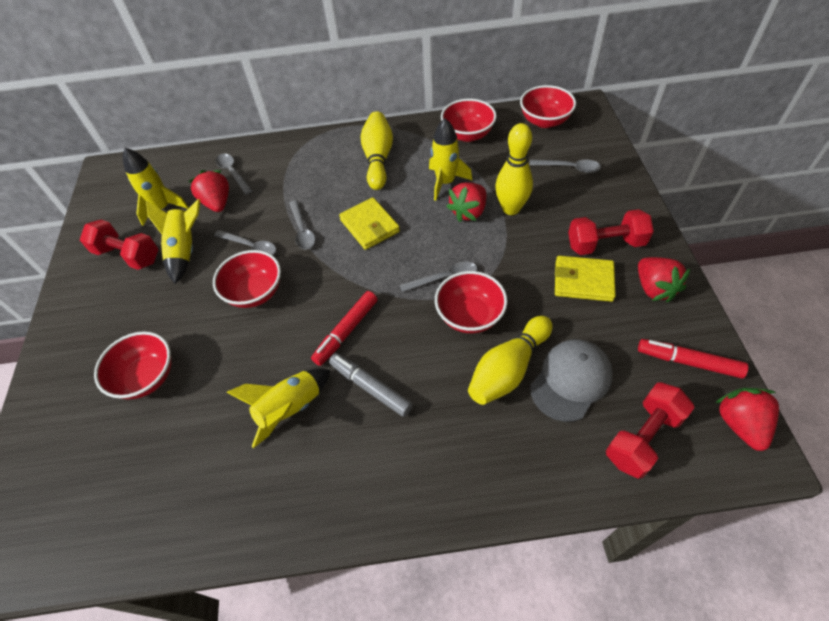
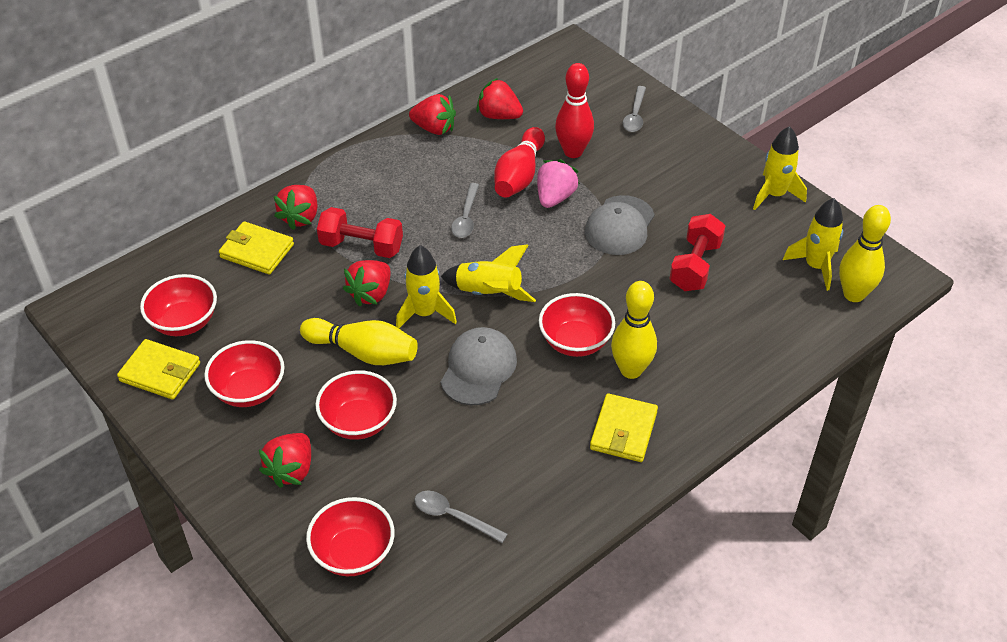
grey cap: [530,339,613,422] = 1 -> [441,327,517,405] [585,195,655,255] = 2
grey marker: [329,353,413,417] = 1 -> none = 0
grey spoon: [214,230,276,255] [215,154,253,194] [289,200,315,250] [400,262,477,292] [529,159,601,173] = 5 -> [414,491,508,543] [451,183,479,238] [623,86,646,132] = 3
pink strawberry: none = 0 -> [537,159,580,208] = 1
red bowling pin: none = 0 -> [494,127,545,197] [555,63,594,158] = 2
red dumbbell: [80,220,159,270] [568,209,654,255] [606,382,695,479] = 3 -> [317,207,403,258] [669,214,725,291] = 2
red marker: [311,291,378,366] [638,339,748,378] = 2 -> none = 0
red strawberry: [188,170,229,212] [446,182,486,222] [638,257,690,303] [715,388,779,451] = 4 -> [259,433,311,488] [274,185,318,230] [343,260,391,307] [409,94,456,135] [477,78,523,119] = 5
yellow wallet: [339,197,400,250] [555,256,616,302] = 2 -> [117,339,200,400] [219,221,294,274] [590,393,658,462] = 3

